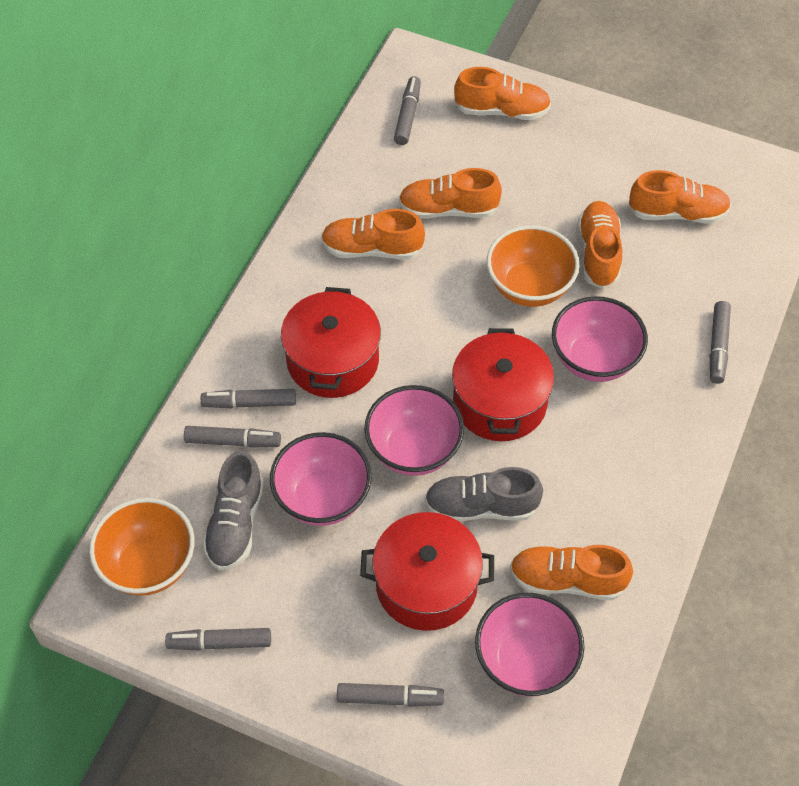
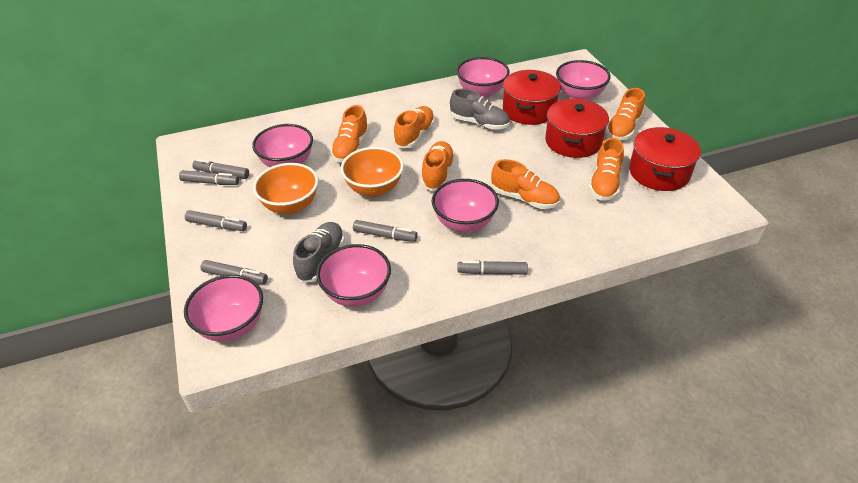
pink bowl: [270,432,372,526] [364,385,464,476] [475,593,585,696] [552,296,648,382] = 4 -> [184,275,263,342] [252,124,313,167] [316,244,391,307] [432,179,499,232] [456,57,510,98] [556,60,611,100] = 6

